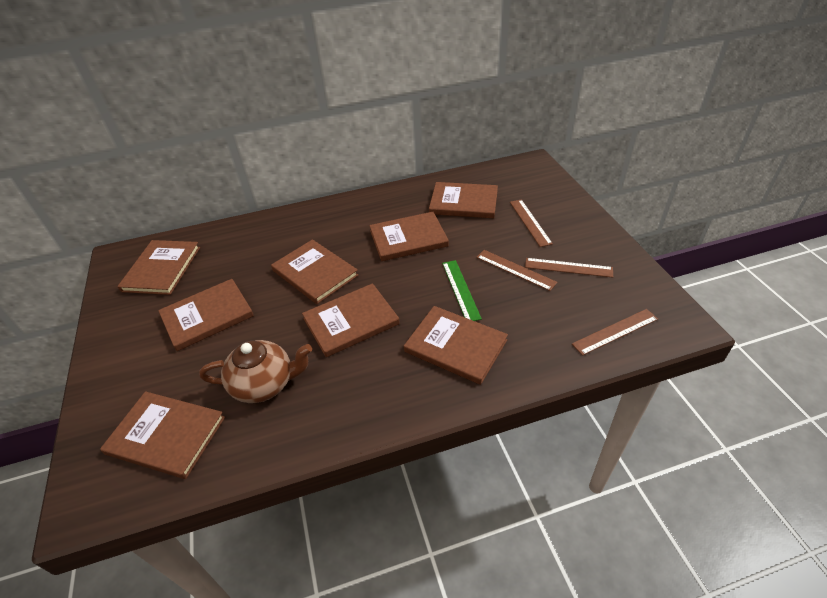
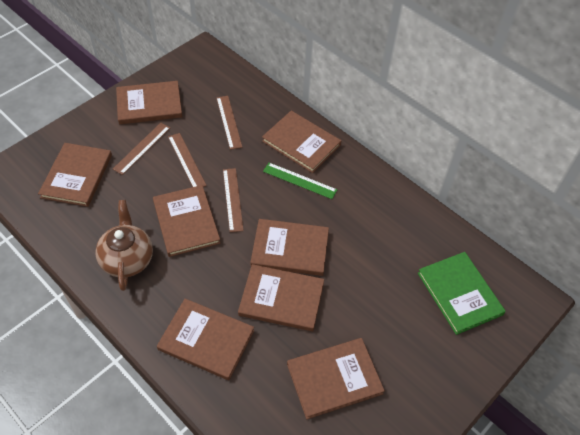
green book: none = 0 -> [418,252,506,335] = 1

